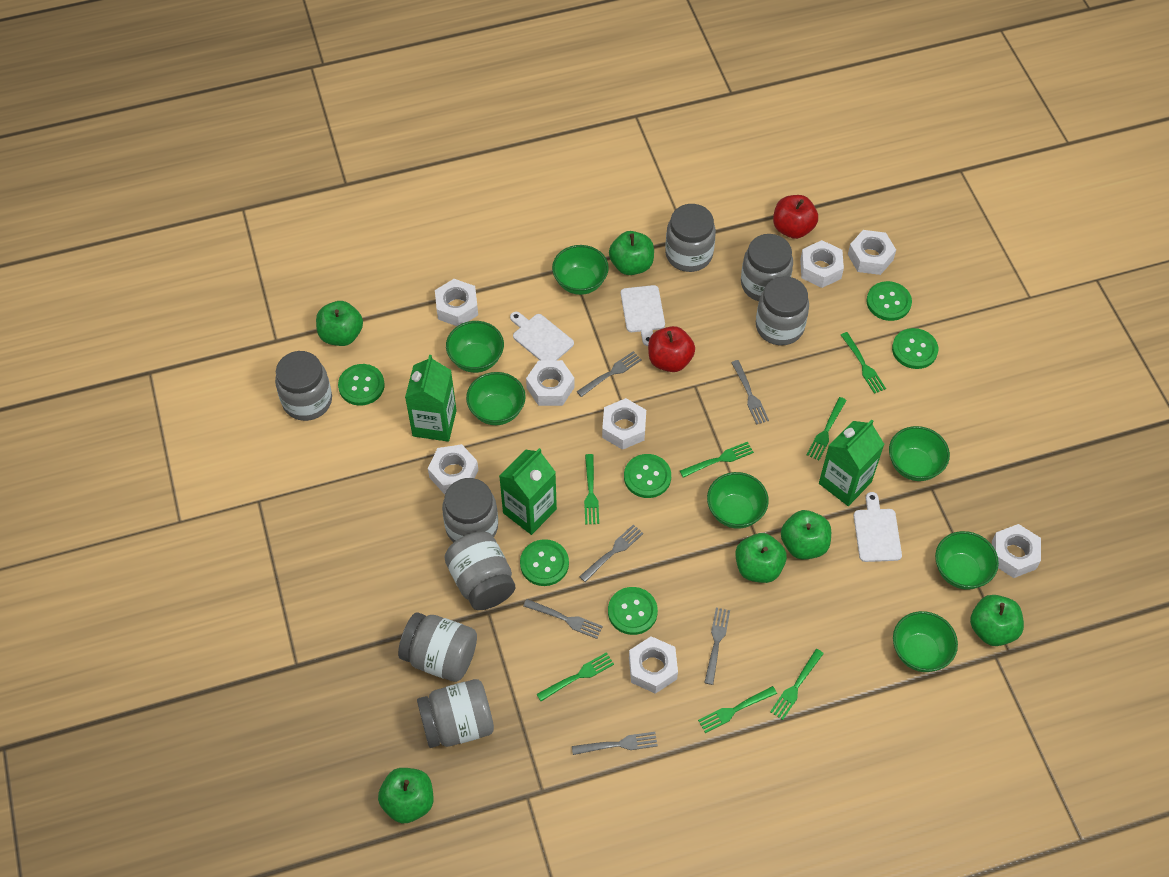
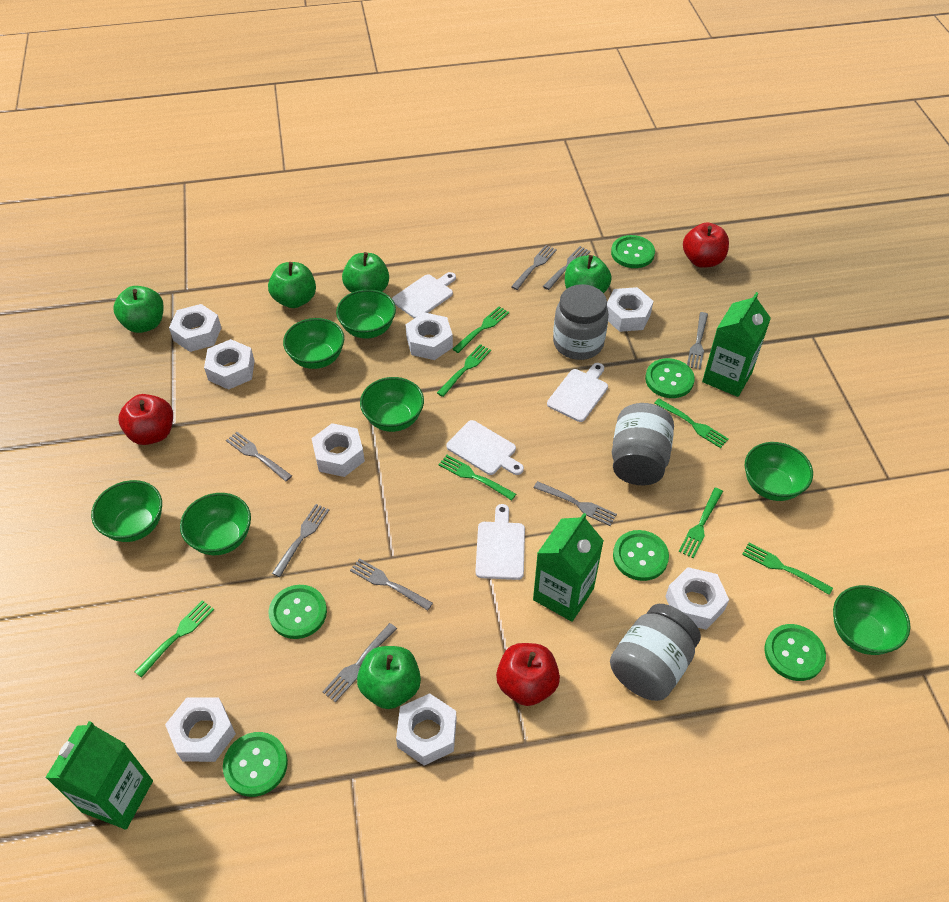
green apple: [316,301,363,346] [378,768,433,823] [609,231,654,275] [735,533,787,583] [781,510,831,560] [970,595,1024,646] = 6 -> [113,286,164,333] [268,262,316,308] [342,252,389,293] [357,646,421,709] [565,255,612,293] = 5
grey fork: [523,599,603,639] [572,732,658,755] [577,351,642,397] [579,524,643,582] [704,608,730,685] [731,360,769,425] = 6 -> [226,432,292,482] [272,504,329,577] [322,623,397,703] [350,558,433,611] [511,245,557,290] [534,481,617,526] [543,246,591,290] [687,312,708,369] = 8
grey jar: [275,351,332,421] [398,612,477,682] [417,679,494,748] [442,478,498,542] [445,531,515,610] [665,204,716,272] [741,234,793,301] [756,276,809,345] = 8 -> [553,284,609,360] [610,604,701,701] [612,403,674,485] = 3
red apple: [648,326,695,372] [773,195,818,239] = 2 -> [119,394,173,445] [496,643,560,706] [683,223,729,268] = 3
white cutting board: [510,312,574,361] [621,285,665,346] [854,492,902,562] = 3 -> [392,272,456,318] [446,420,524,475] [475,504,525,580] [547,363,608,422] = 4

